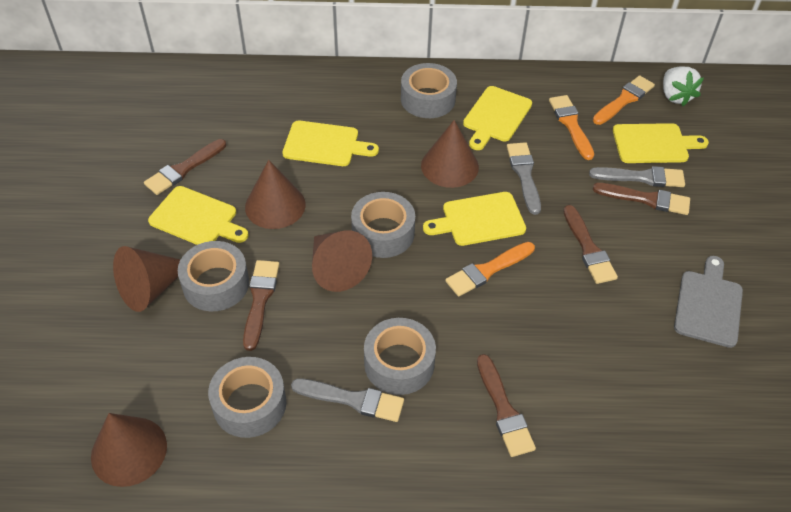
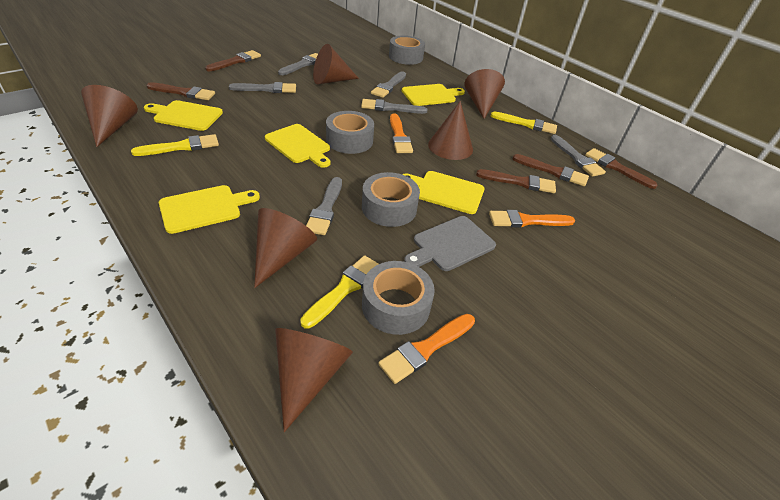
brown cone: [91,413,167,487] [113,246,180,312] [245,160,306,229] [312,230,372,292] [421,120,479,188] = 5 -> [81,85,138,147] [254,208,317,288] [275,328,353,432] [313,44,359,84] [428,101,473,160] [464,69,505,119] = 6
grey brush: [291,378,404,422] [507,142,541,215] [589,166,685,187] = 3 -> [229,82,296,93] [278,53,318,75] [306,177,342,235] [361,99,427,114] [371,71,406,98] [551,135,606,177] = 6
grey tape: [178,241,249,311] [208,357,286,438] [351,192,415,258] [364,318,436,395] [401,63,457,118] = 5 -> [326,111,374,154] [362,172,420,227] [362,261,435,335] [389,35,425,65] = 4
white strawberry: [663,67,704,106] = 1 -> none = 0
yellow brush: none = 0 -> [131,134,219,156] [300,255,379,328] [491,111,557,134] = 3

